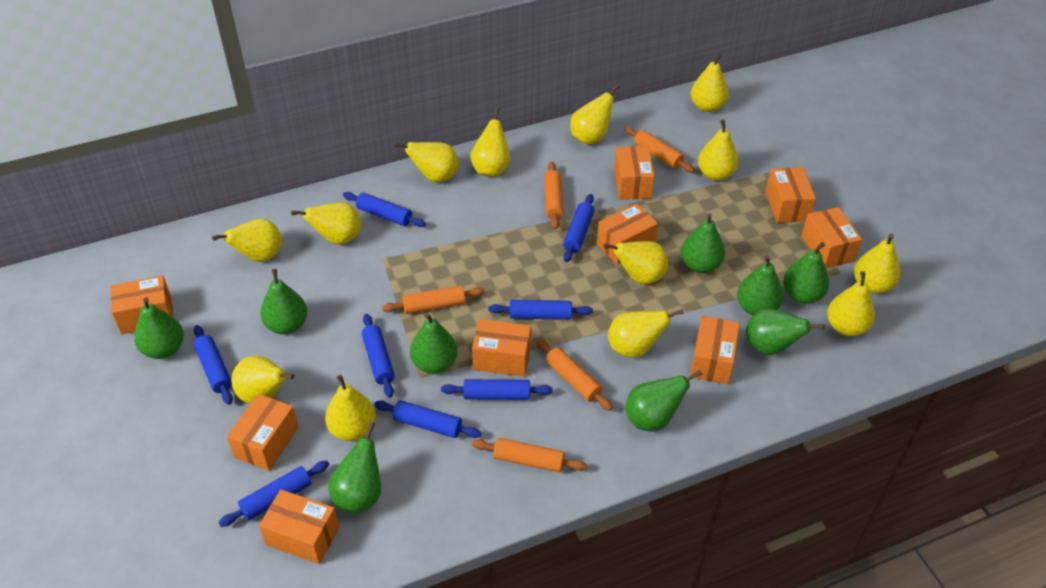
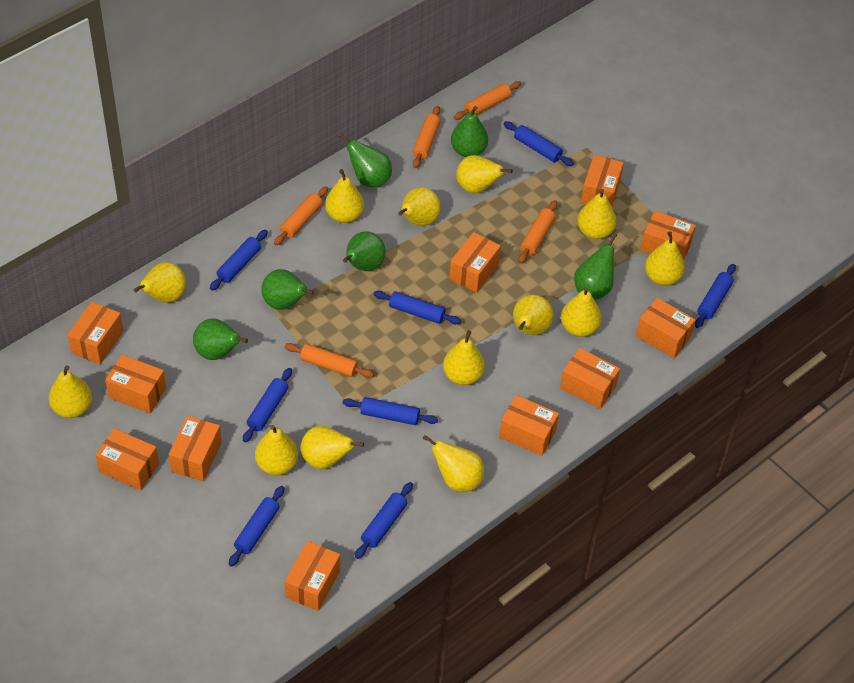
green pear: [134,297,184,359] [260,269,308,334] [328,421,381,513] [410,313,458,374] [625,370,702,431] [681,213,725,273] [737,255,783,316] [746,308,825,355] [783,242,829,304] = 9 -> [193,319,248,360] [261,269,314,310] [338,133,392,188] [343,231,386,271] [451,106,488,157] [574,233,617,300] = 6
orange box: [110,275,173,334] [227,394,298,471] [259,489,339,564] [472,319,531,377] [597,203,658,265] [614,146,655,200] [690,316,740,384] [765,167,816,223] [801,207,862,268] = 9 -> [68,302,123,365] [96,428,159,490] [105,355,166,413] [169,416,222,481] [285,541,340,611] [449,232,501,293] [499,395,559,456] [560,348,620,409] [581,155,624,206] [636,298,696,358] [640,211,696,260] = 11

